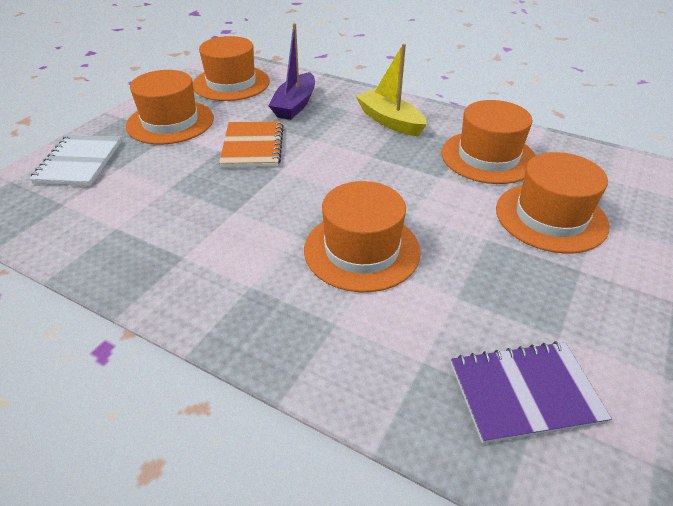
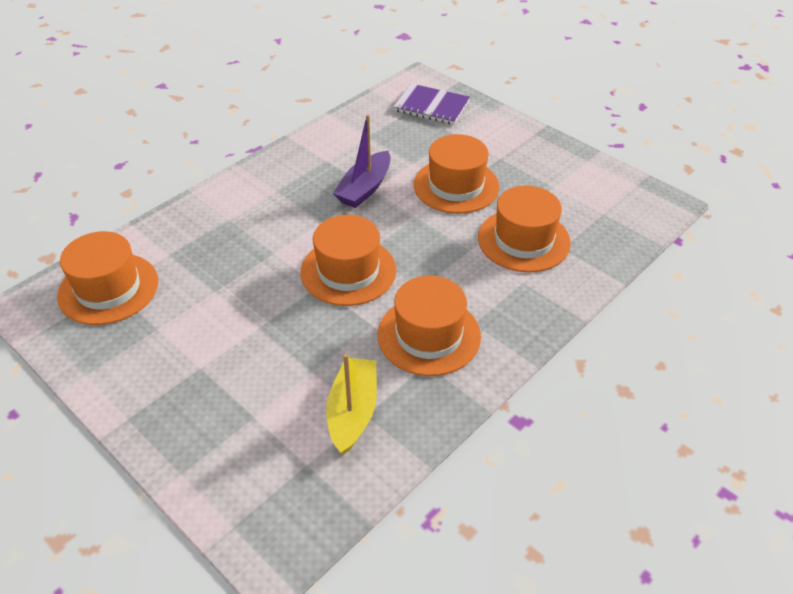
orange notebook: [219,121,284,168] = 1 -> none = 0
white notebook: [29,135,121,186] = 1 -> none = 0

